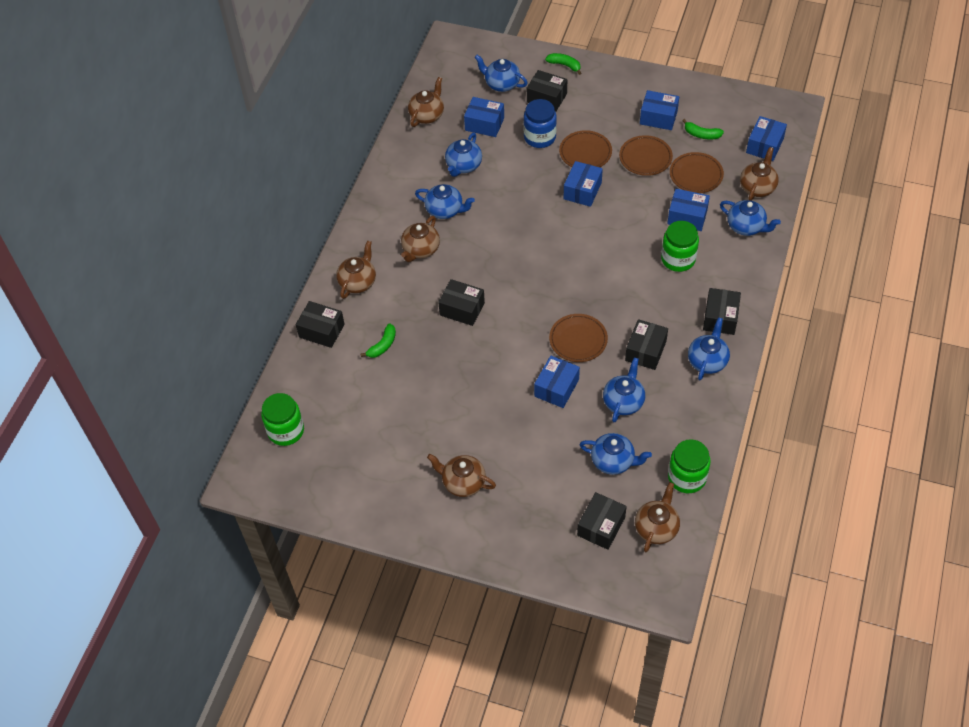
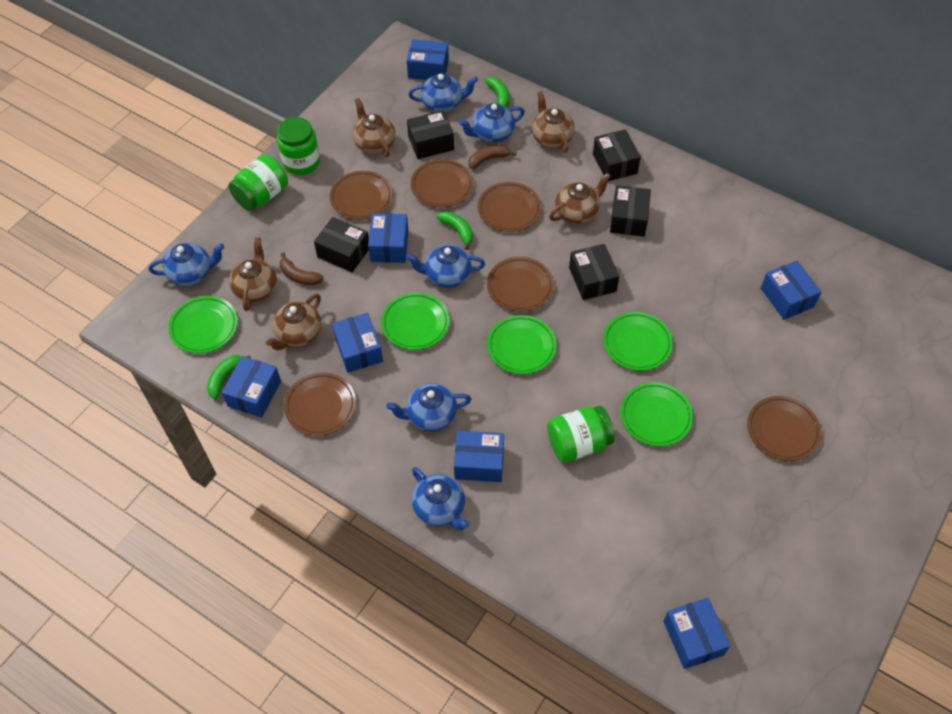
black box: [296,301,345,348] [438,279,485,326] [527,70,567,112] [577,492,627,550] [625,319,668,370] [703,288,741,335] = 6 -> [314,217,369,272] [407,111,454,159] [569,244,619,300] [593,129,641,181] [610,185,651,237] = 5
blue box: [464,97,504,137] [534,356,580,408] [564,161,603,207] [640,90,679,130] [667,189,710,231] [746,116,787,161] = 6 -> [222,356,281,418] [332,313,383,373] [368,213,409,263] [407,39,449,80] [454,431,504,482] [663,598,730,669] [761,261,821,320] = 7
blue jar: [523,99,557,148] = 1 -> none = 0
blue teapot: [415,184,475,219] [445,133,482,177] [474,54,528,92] [579,433,652,475] [603,358,645,422] [688,317,730,380] [720,200,781,236] = 7 -> [149,243,224,286] [386,383,471,432] [406,244,485,288] [409,73,478,112] [412,467,469,530] [459,103,525,143] = 6
brown banana: none = 0 -> [280,252,324,285] [468,145,517,169] = 2
brown plate: [549,314,608,362] [559,130,612,167] [619,135,673,176] [670,152,724,193] = 4 -> [284,372,356,436] [330,171,393,220] [411,159,473,207] [478,182,541,232] [487,257,554,312] [747,396,821,461] = 6
brown teapot: [336,241,376,299] [401,216,440,262] [408,77,444,127] [427,454,496,497] [635,482,680,552] [740,147,779,201] = 6 -> [229,237,277,311] [266,294,321,351] [353,98,395,157] [532,91,575,153] [549,173,611,224] = 5
green plate: none = 0 -> [169,296,238,354] [381,292,449,350] [487,315,556,374] [603,312,673,371] [620,382,693,446] = 5

